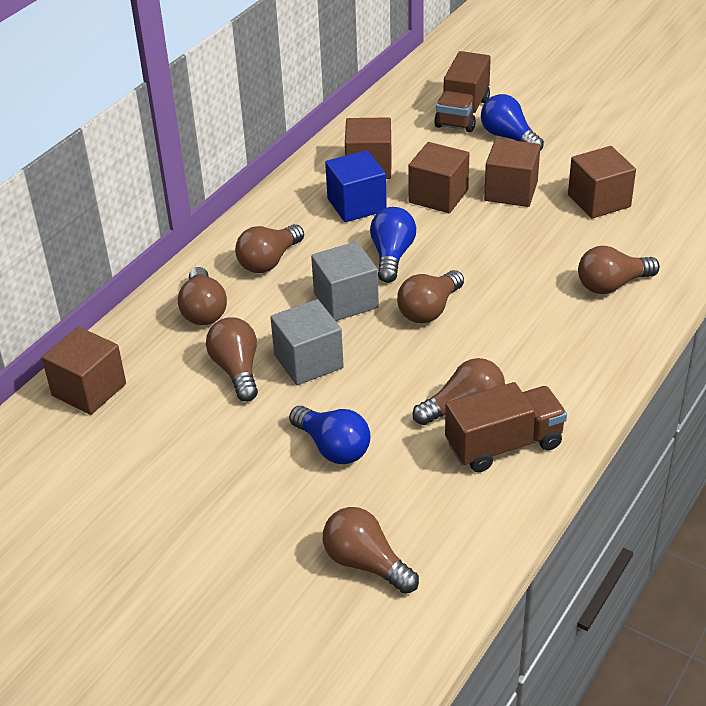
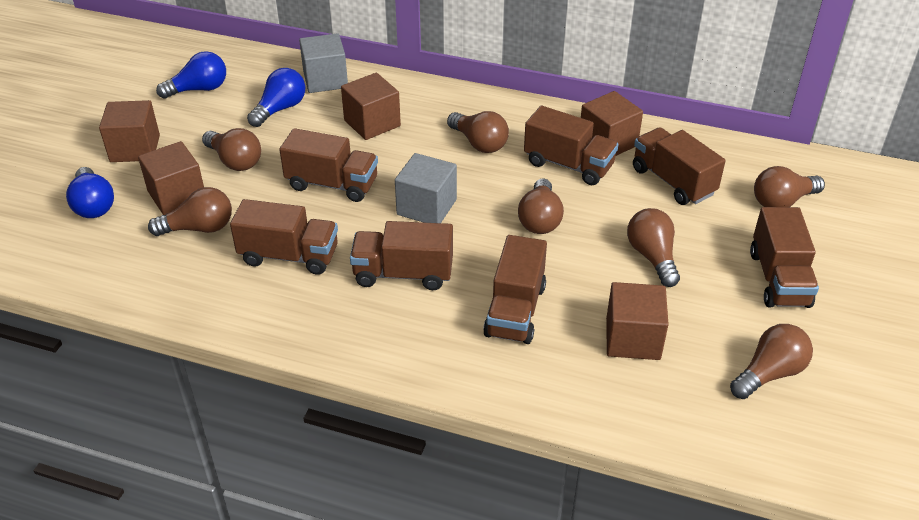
blue cube: [325,150,387,222] = 1 -> none = 0
brown truck: [434,51,491,132] [445,382,567,472] = 2 -> [230,199,338,275] [279,128,378,202] [350,221,453,290] [483,235,547,344] [524,106,619,185] [633,127,726,205] [750,207,819,308] = 7

